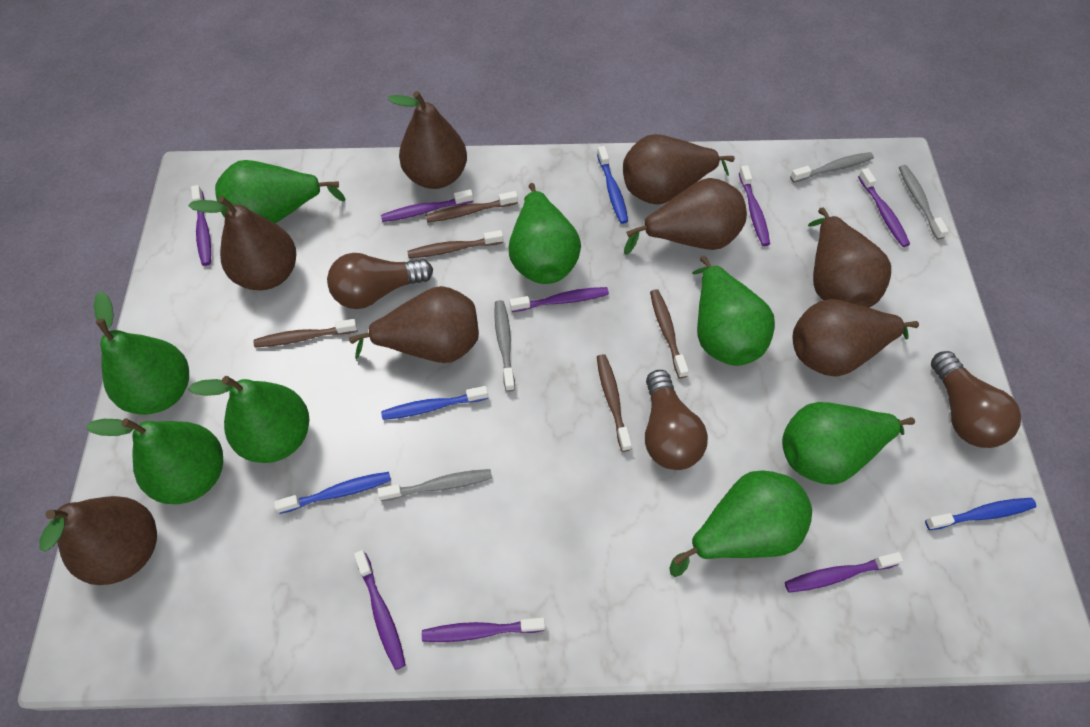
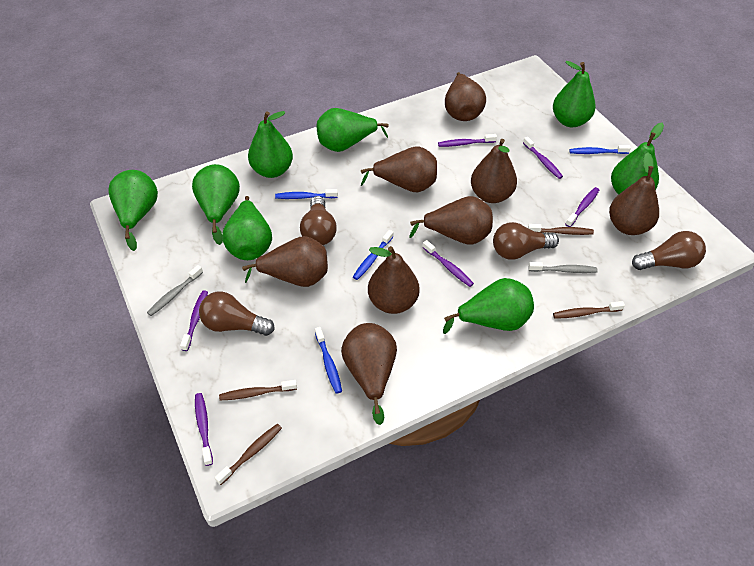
brown light bulb: [327,253,433,309] [645,370,708,470] [931,351,1021,448] = 3 -> [199,292,275,336] [300,196,337,245] [493,222,559,260] [632,231,706,270] = 4
brown toothbrush: [254,319,358,347] [407,230,503,258] [425,191,518,222] [597,354,632,452] [650,289,689,378] = 5 -> [215,424,282,485] [219,380,297,401] [528,224,594,235] [553,301,625,319] = 4
grey toothbrush: [377,469,492,501] [494,300,515,392] [790,152,874,183] [899,165,949,240] = 4 -> [147,265,203,316] [529,262,598,273] = 2
purple toothbrush: [191,185,211,266] [354,550,406,670] [381,189,473,222] [422,617,545,642] [509,287,609,312] [739,165,770,246] [785,552,903,593] [858,168,910,247] = 8 -> [180,290,208,351] [195,393,213,466] [422,240,474,287] [438,134,497,147] [523,137,563,179] [565,187,599,227] = 6

